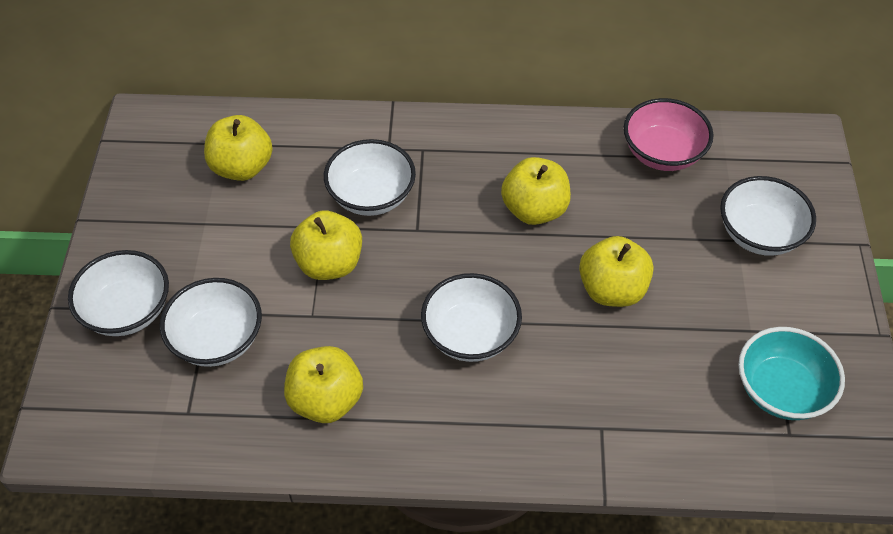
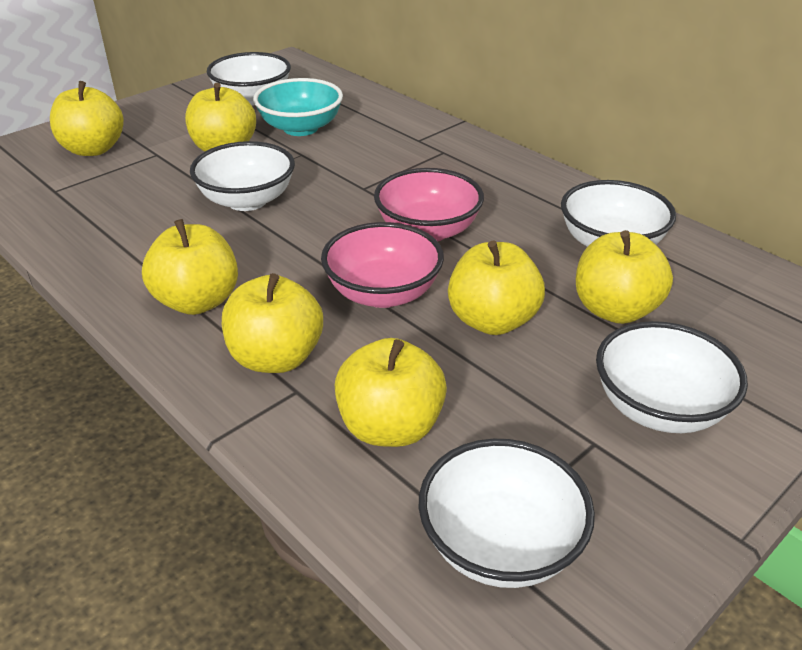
pink bowl: [624,98,714,171] = 1 -> [321,222,444,308] [374,168,484,241] = 2
yellow apple: [204,115,273,181] [284,346,363,423] [290,210,362,280] [501,157,571,225] [579,236,653,307] = 5 -> [50,81,124,156] [142,219,238,315] [185,83,256,152] [222,273,323,373] [335,338,447,447] [448,241,545,335] [576,230,673,324] = 7

